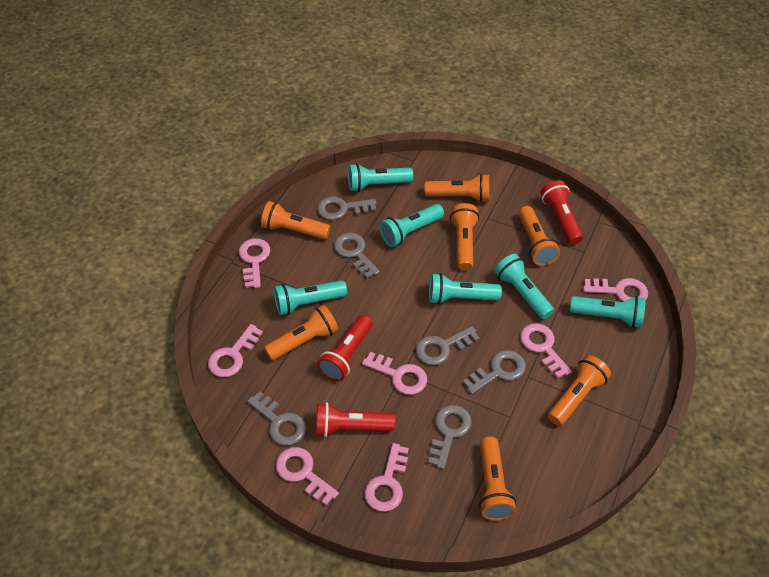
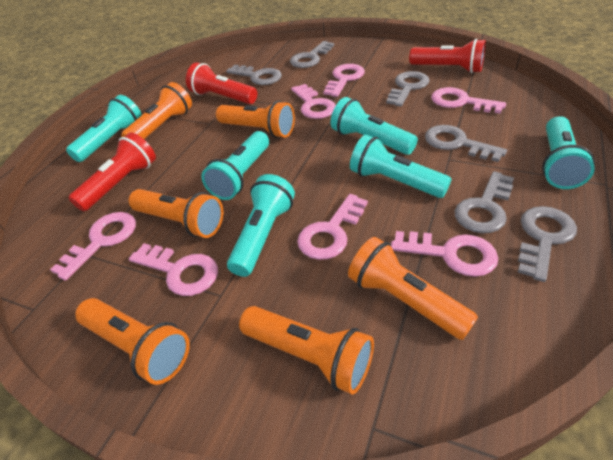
orange flashlight: [261,201,330,239] [264,305,339,360] [424,174,489,203] [450,203,479,270] [479,437,516,521] [518,206,560,266] [548,355,611,426] = 7 -> [75,298,190,385] [121,82,192,139] [129,189,223,238] [216,100,295,138] [239,306,374,395] [348,237,478,340] = 6

